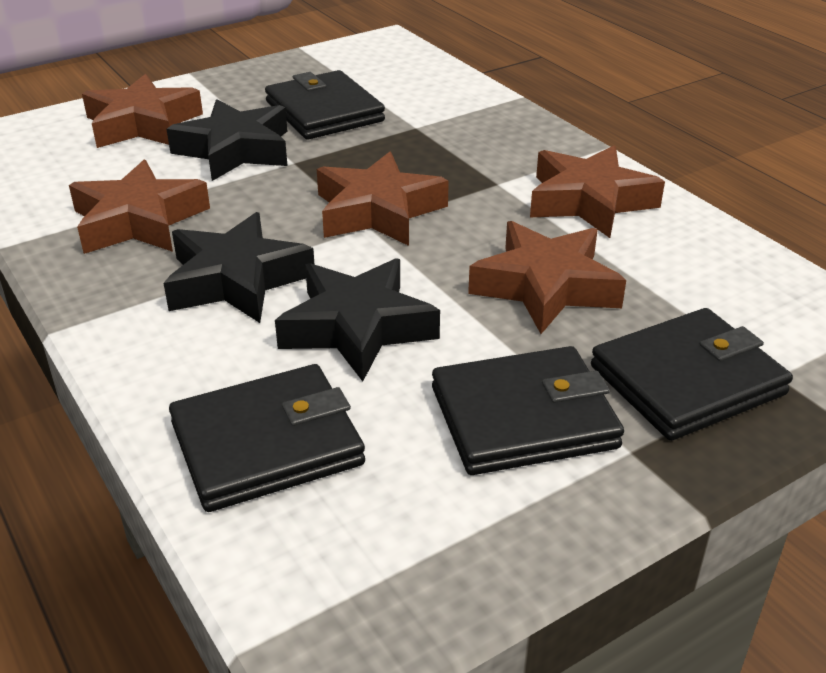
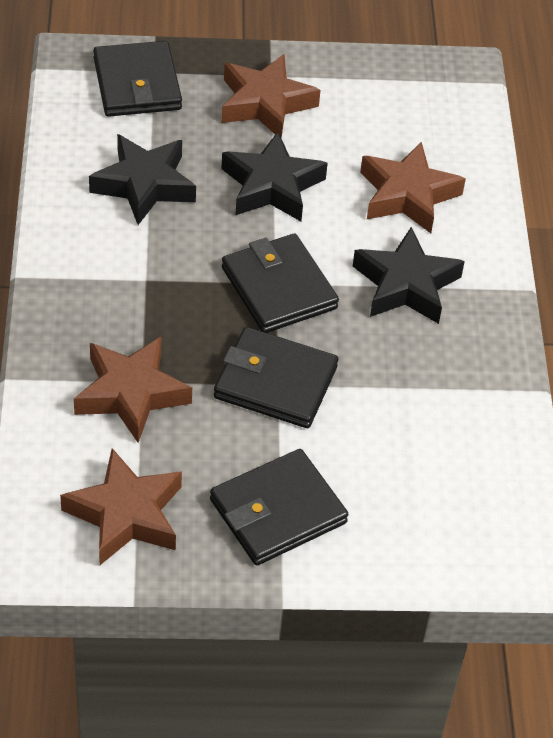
brown star: [69,160,210,254] [82,74,203,148] [317,152,449,246] [468,221,626,334] [530,146,665,238] = 5 -> [60,448,182,565] [74,337,192,443] [222,54,320,138] [360,142,466,233] = 4

